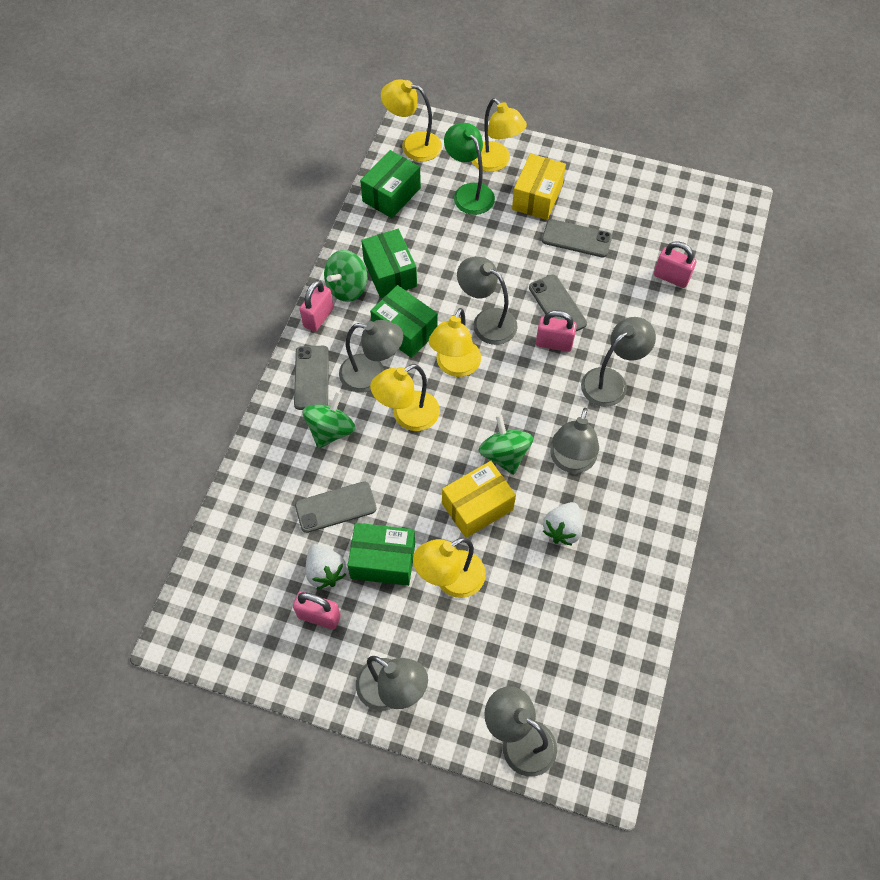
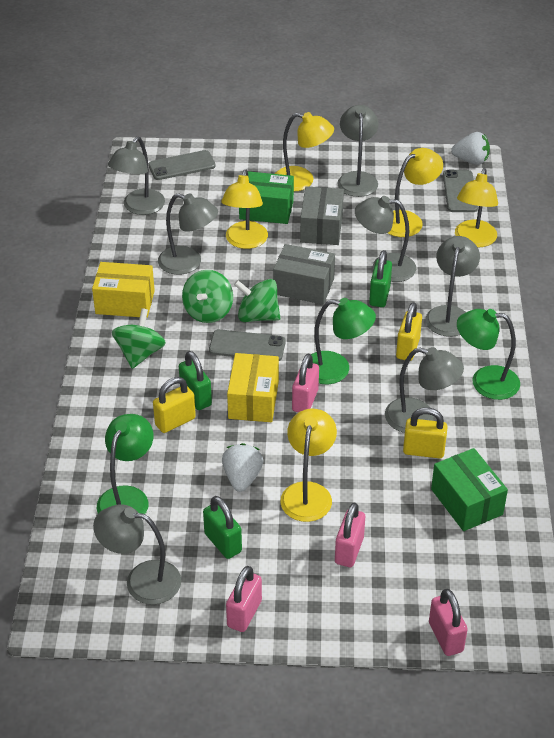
green box: [348,523,415,586] [360,150,421,218] [361,229,417,298] [370,285,438,358] = 4 -> [239,171,294,224] [431,448,508,531] = 2
green lamp: [444,123,495,215] = 1 -> [97,414,154,514] [311,298,376,384] [457,309,520,400] = 3
green padlock: none = 0 -> [179,351,212,410] [203,496,242,559] [369,250,392,307] = 3
grey box: none = 0 -> [273,244,335,304] [300,186,344,245] = 2
grey lamp: [339,320,403,393] [356,656,428,711] [457,257,518,345] [484,686,557,777] [550,408,599,473] [581,317,656,407] = 6 -> [93,504,181,605] [108,137,165,215] [158,193,218,275] [337,105,379,197] [355,196,416,282] [385,347,464,433] [425,236,480,337] = 7
grey phone: [294,346,329,410] [295,481,377,533] [529,275,587,331] [542,219,612,258] = 4 -> [148,150,216,180] [209,329,286,361] [443,170,478,212] = 3
yellow padlock: none = 0 -> [153,377,196,433] [396,302,422,361] [403,407,448,458] = 3

